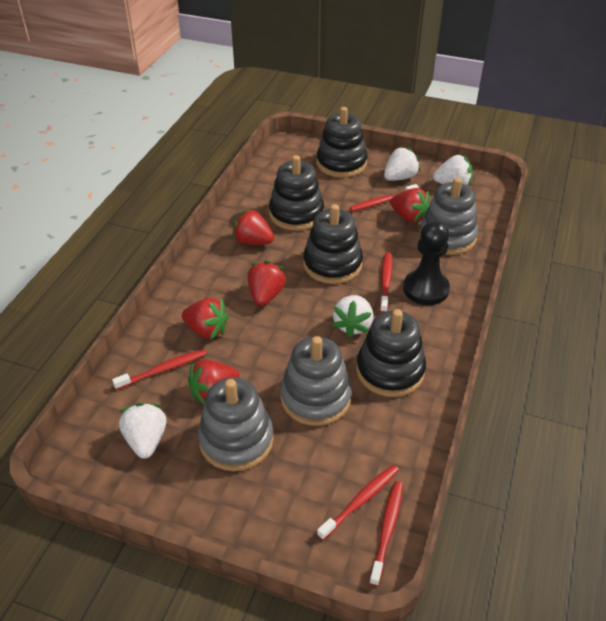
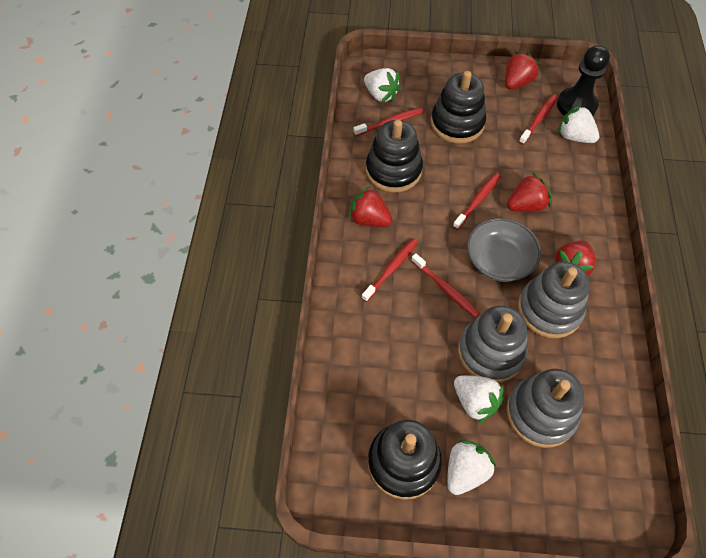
black stacking toy: [269,155,324,231] [303,204,363,284] [316,107,367,178] [356,309,426,397] = 4 -> [366,120,423,193] [368,420,442,500] [431,71,486,144] = 3
grey bowl: none = 0 -> [467,218,541,282] = 1
red strawberry: [182,298,229,339] [188,360,240,405] [232,208,274,245] [248,260,286,306] [390,188,430,223] = 5 -> [348,186,392,227] [505,51,540,89] [507,172,551,212] [553,240,596,276] = 4

